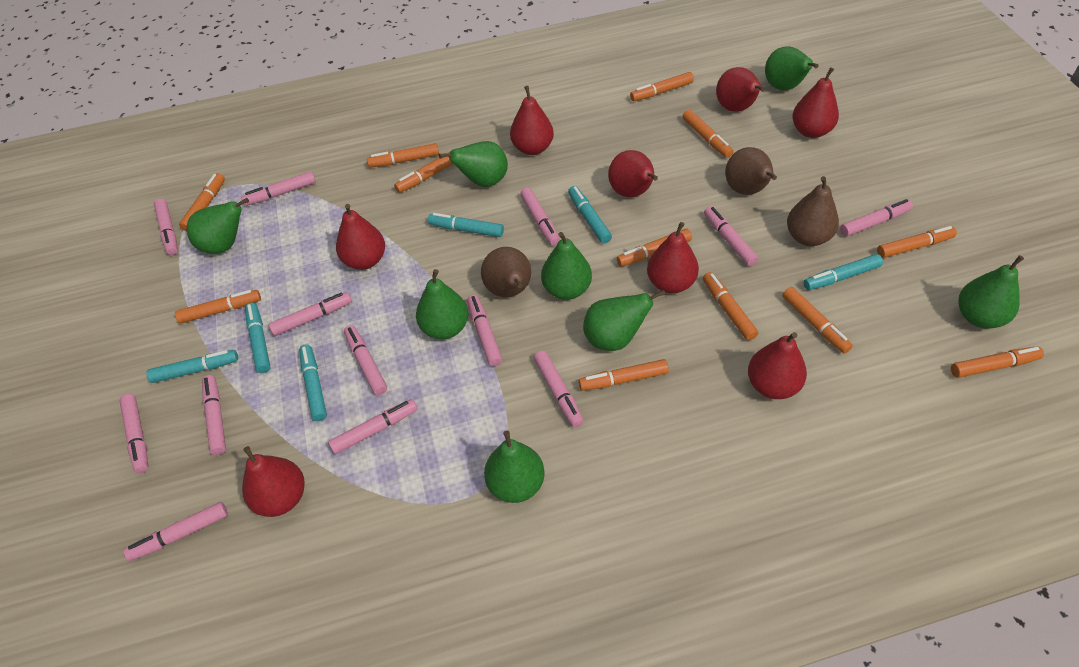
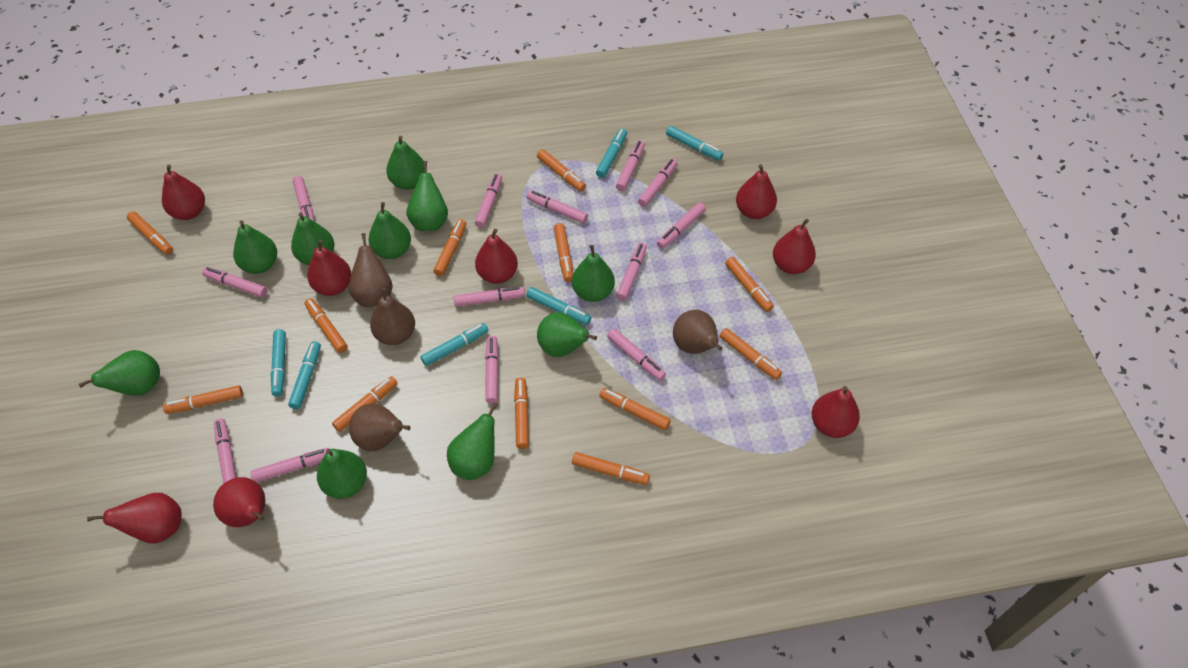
brown pear: [481,247,531,297] [725,147,777,195] [787,176,839,246] = 3 -> [348,233,393,307] [349,404,411,451] [370,288,415,345] [673,310,723,354] = 4
green pear: [187,198,249,254] [416,269,468,339] [439,141,508,187] [484,431,545,503] [541,232,592,300] [583,290,666,351] [765,46,819,90] [959,255,1024,328] = 8 -> [79,350,160,396] [233,220,277,274] [291,213,334,265] [317,449,367,499] [368,202,411,259] [386,136,424,190] [407,161,448,231] [447,402,498,480] [537,312,597,357] [572,245,615,302] = 10

